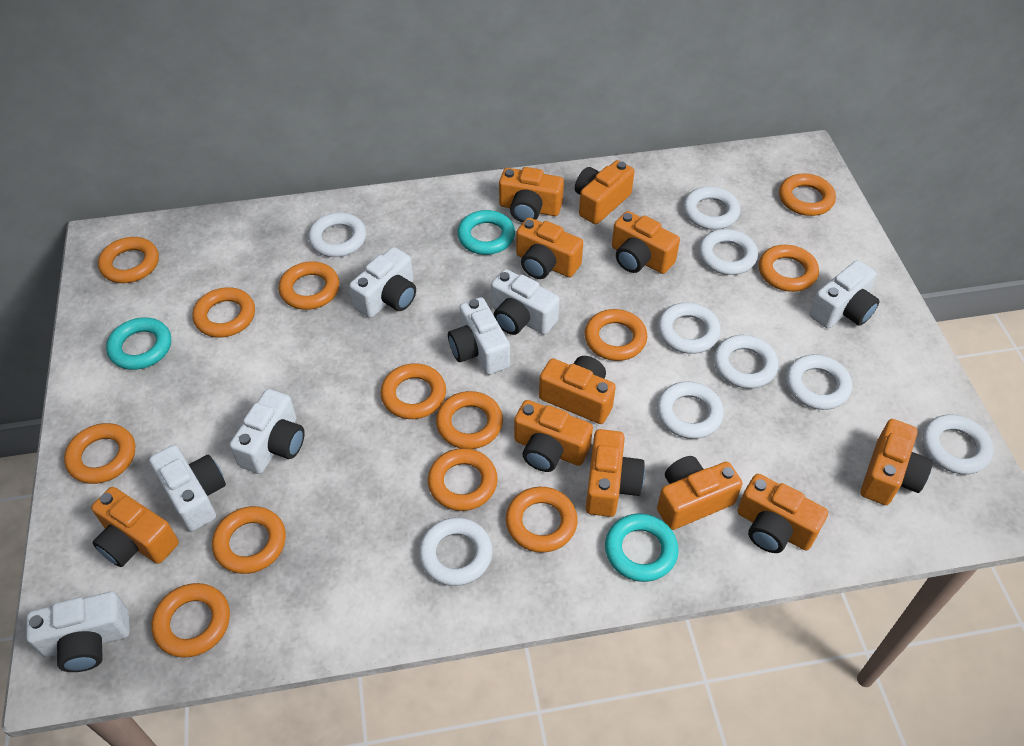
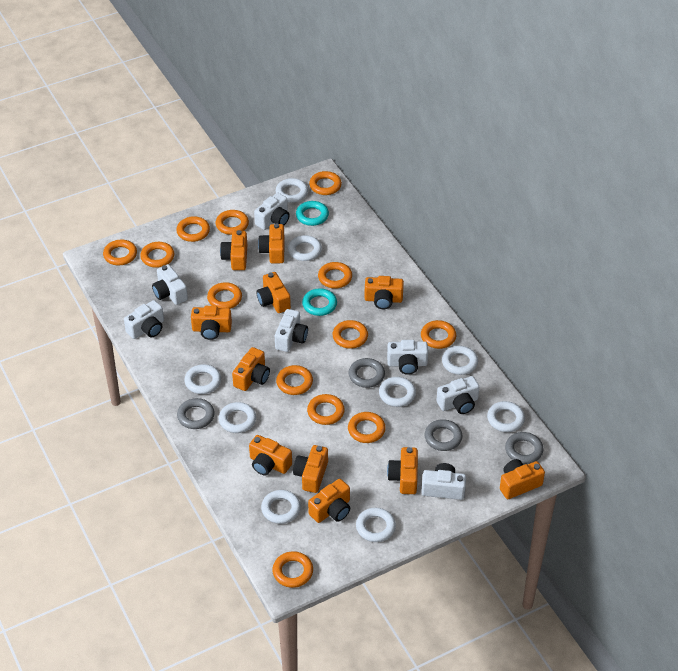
grey ring: none = 0 -> [177,398,215,429] [349,358,385,388] [424,419,462,451] [505,432,544,464] = 4
turquoise ring: [106,317,171,370] [457,210,515,255] [605,514,679,582] = 3 -> [296,201,329,226] [302,288,337,316] = 2

